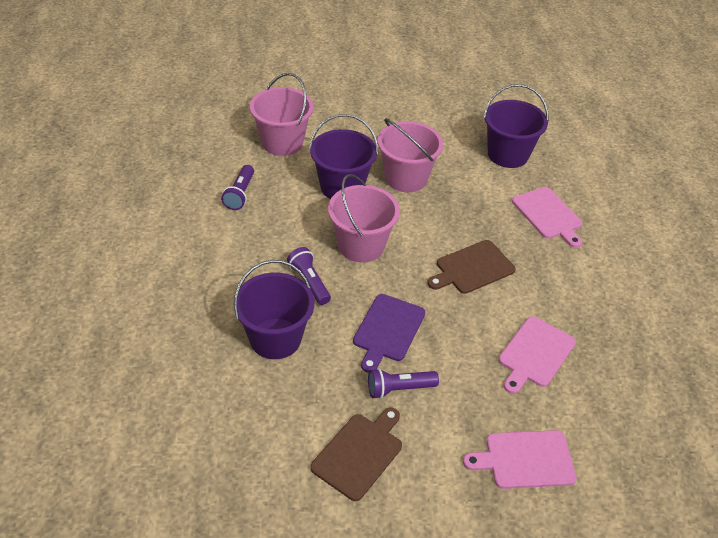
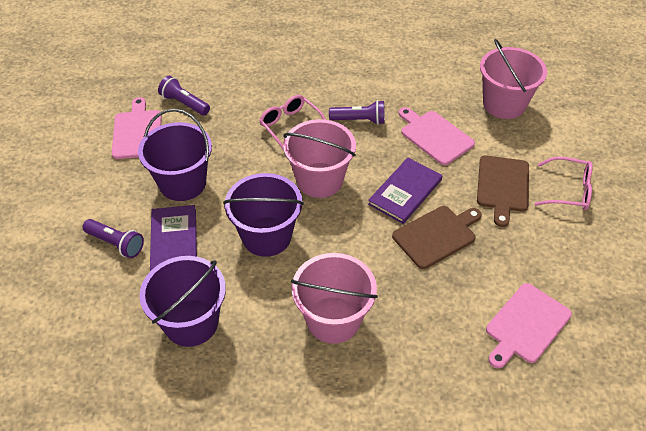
pink glasses: none = 0 -> [259,95,326,151] [534,156,592,210] = 2
purple book: none = 0 -> [150,205,197,271] [368,158,442,224] = 2
purple cutting board: [353,294,425,373] = 1 -> none = 0

